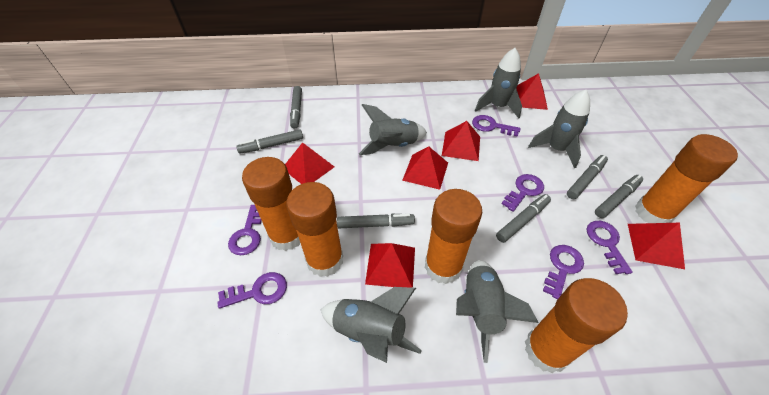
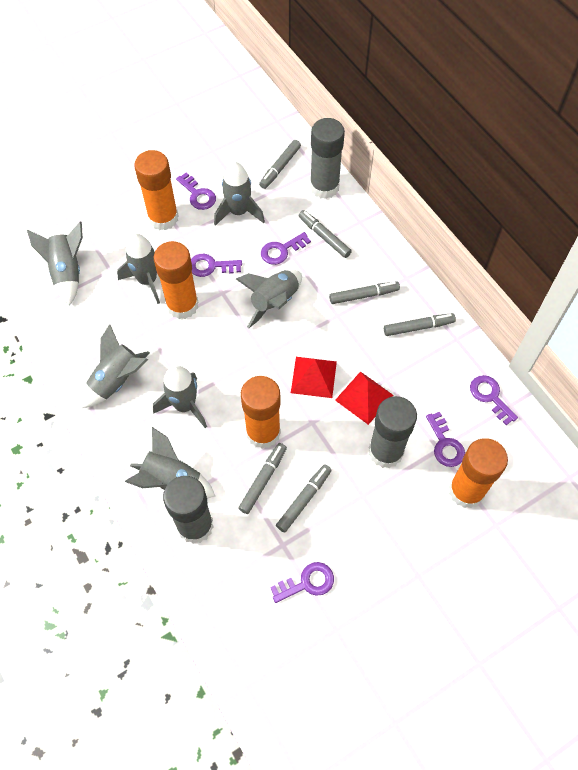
grey glue stick: none = 0 -> [163,476,213,544] [310,118,345,199] [369,396,417,468] = 3
grey rocket: [321,287,422,363] [359,104,427,155] [456,260,538,363] [475,48,522,118] [528,90,590,168] = 5 -> [27,221,83,305] [81,324,150,408] [117,233,160,304] [125,427,215,498] [153,365,207,428] [214,162,265,226] [236,270,302,329] = 7
orange glue stick: [242,157,300,251] [286,182,343,277] [425,189,482,284] [525,278,628,373] [635,134,738,223] = 5 -> [134,150,179,230] [154,241,199,319] [241,376,281,449] [449,438,508,508] = 4
red pyramid: [285,142,334,184] [365,243,415,288] [402,146,448,190] [442,121,480,161] [516,73,548,110] [628,223,685,269] = 6 -> [291,357,337,398] [335,371,394,425] = 2

